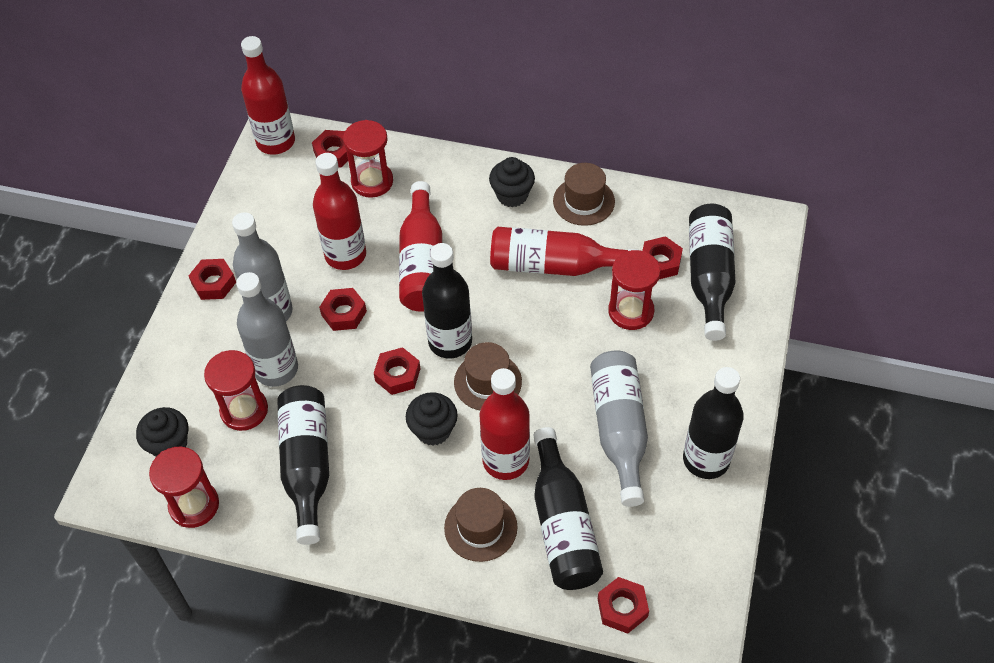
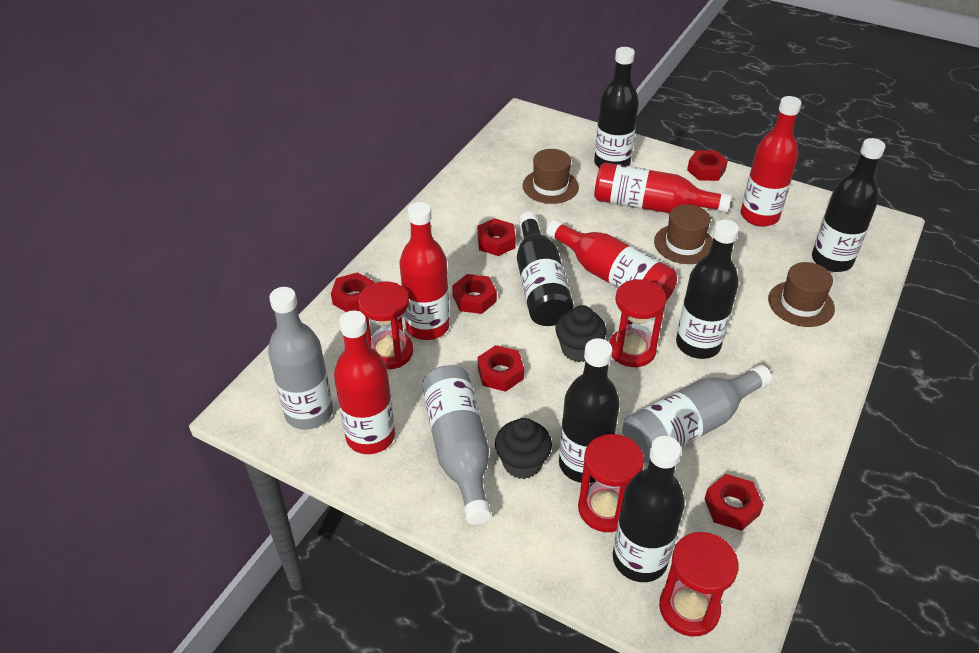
black bottle: [277,385,329,545] [422,243,472,359] [534,427,603,590] [683,367,744,479] [689,204,736,341] = 5 -> [517,212,574,326] [559,338,620,483] [594,47,639,167] [613,436,685,582] [676,219,739,359] [812,138,886,272] = 6
black cupcake: [136,407,188,457] [406,392,458,446] [489,157,535,207] = 3 -> [495,418,552,479] [555,305,606,362] = 2

